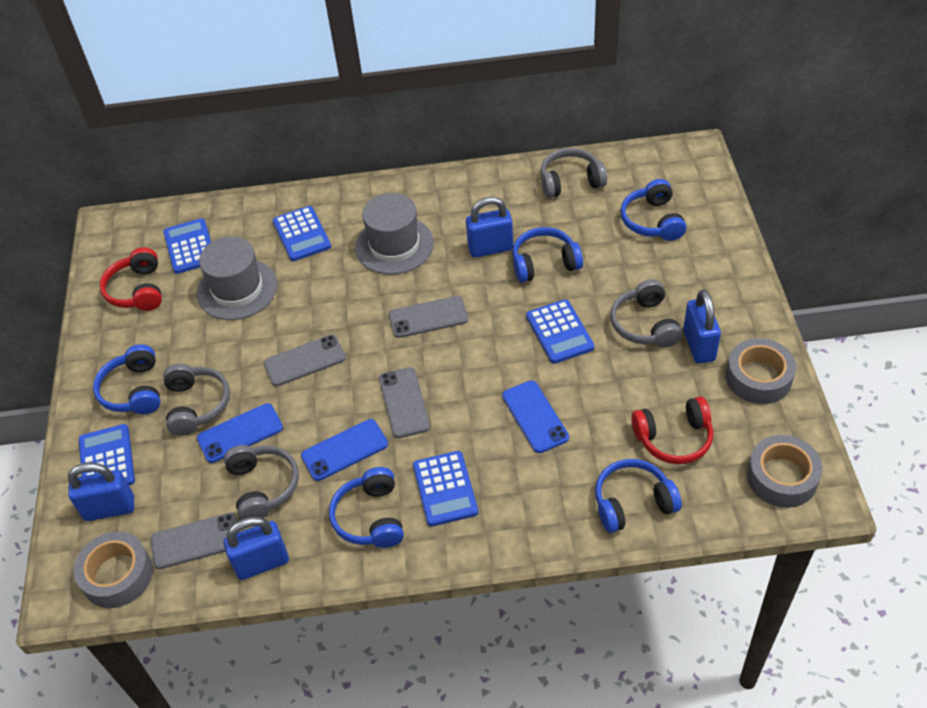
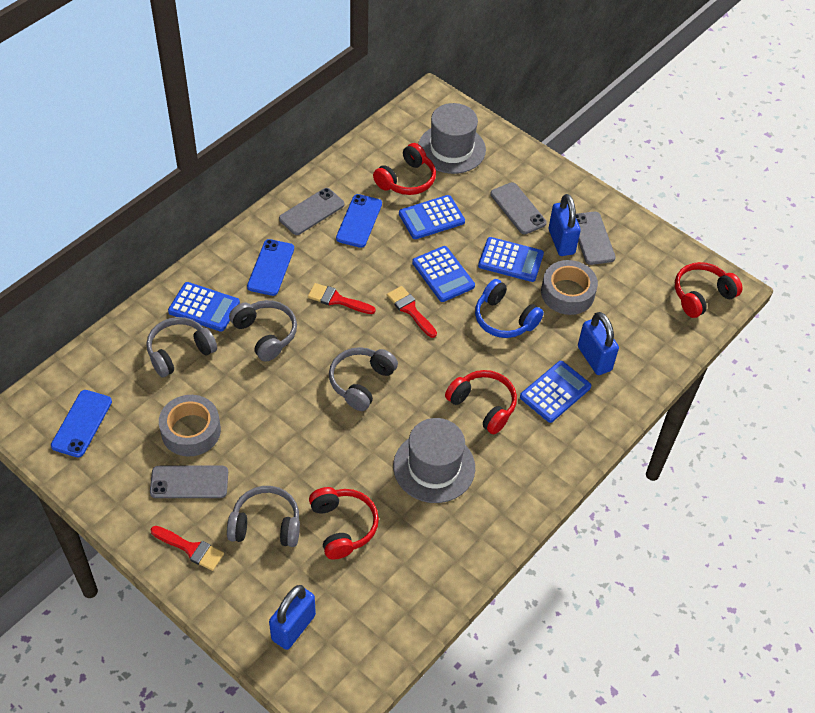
blue headphones: [93,344,161,414] [329,467,404,548] [512,227,583,283] [595,459,682,533] [620,179,687,241] = 5 -> [475,279,544,338] = 1
blue padlock: [68,463,134,521] [224,517,289,580] [466,197,513,258] [683,290,721,364] = 4 -> [269,585,316,650] [549,194,581,256] [578,312,619,375] = 3
grey tape: [74,532,153,608] [726,338,796,404] [747,435,823,508] = 3 -> [159,395,221,457] [541,260,598,315] = 2
red brush: none = 0 -> [151,526,224,571] [308,283,376,314] [387,286,437,338] = 3
red headphones: [99,247,162,311] [631,397,713,464] = 2 -> [309,487,379,560] [373,143,436,195] [445,370,517,434] [675,262,742,318] = 4

